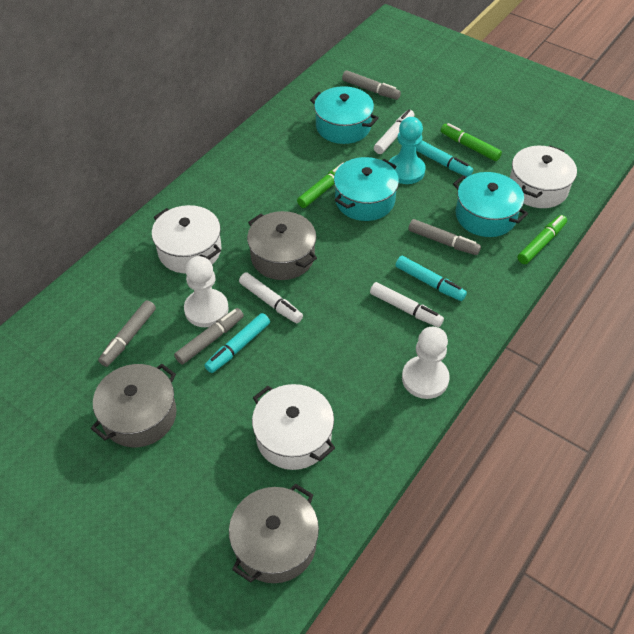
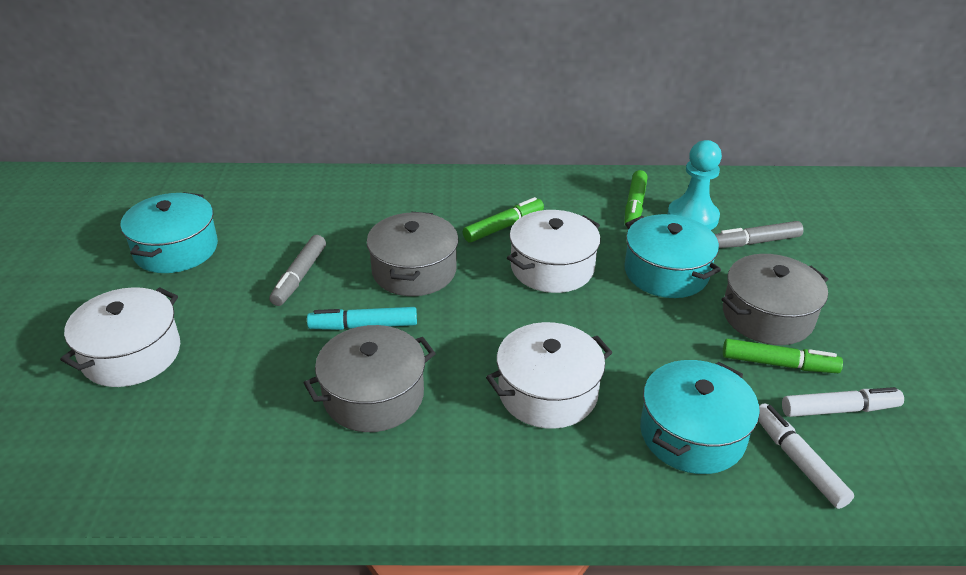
grey marker: [98,300,156,367] [174,308,244,365] [342,70,401,100] [409,219,481,255] = 4 -> [269,235,326,306] [715,221,804,248] = 2
turquoise marker: [205,313,270,373] [395,256,467,301] [416,141,473,177] = 3 -> [307,307,417,330] = 1
white marker: [239,272,303,323] [370,282,444,327] [374,109,414,154] = 3 -> [758,403,854,509] [782,387,904,417] = 2
white pawn: [184,256,229,327] [402,327,450,399] = 2 -> none = 0

